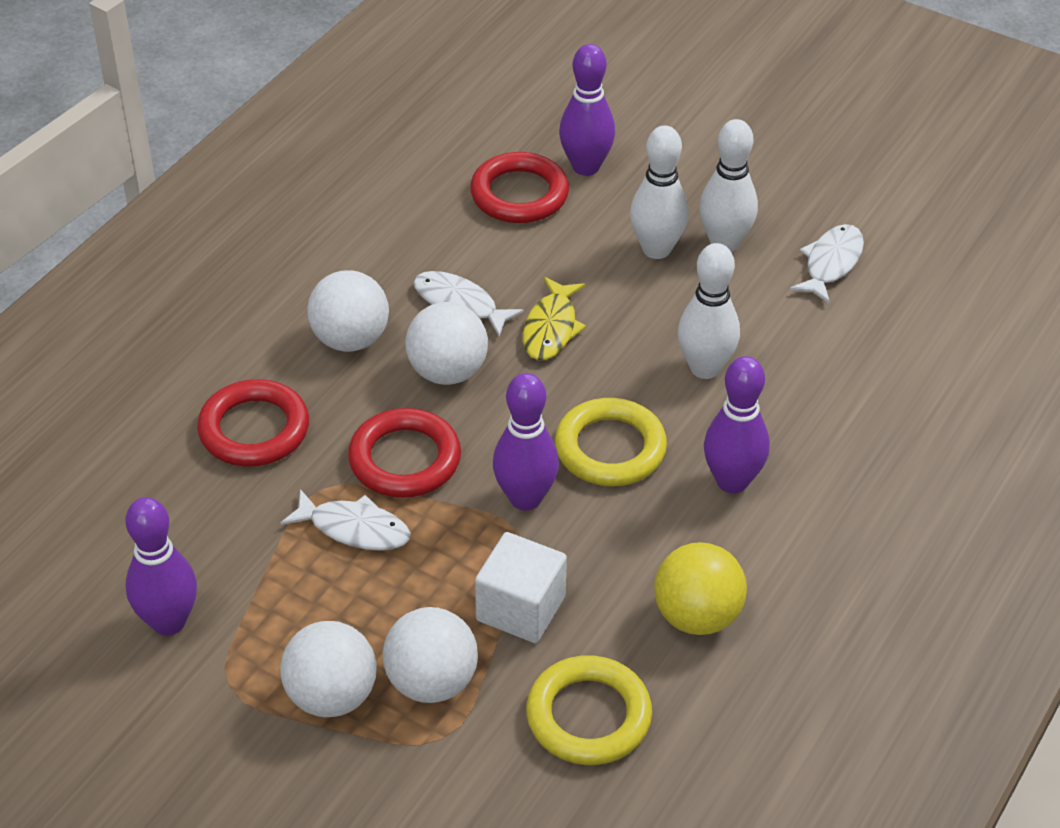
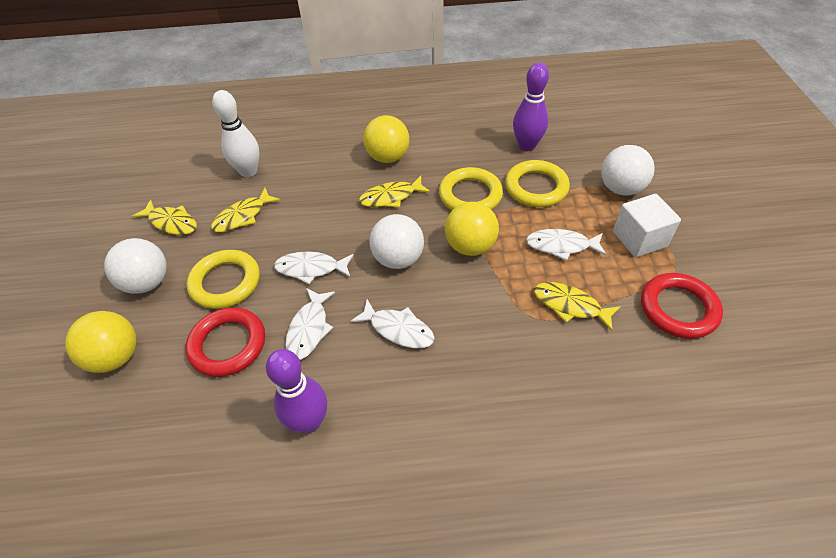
purple bowling pin: [125,497,197,636] [493,373,559,511] [559,44,615,176] [704,356,770,493] = 4 -> [266,349,327,433] [513,63,549,151] = 2
red ring: [197,379,309,467] [348,408,461,498] [470,152,569,223] = 3 -> [186,307,265,377] [641,273,723,339] = 2
white ball: [280,621,377,717] [307,270,389,352] [383,607,478,703] [405,302,488,385] = 4 -> [104,238,167,294] [369,214,424,269] [601,145,655,196] = 3
white bowling pin: [630,125,689,259] [678,243,740,379] [699,119,758,252] = 3 -> [212,90,259,177] = 1
white fish: [281,489,411,550] [413,271,524,337] [790,224,864,304] = 3 -> [274,252,353,284] [285,288,335,360] [351,299,435,348] [526,229,607,261] = 4
yellow ball: [654,542,747,635] = 1 -> [65,311,137,373] [363,115,409,163] [445,202,499,256] = 3
yellow fish: [523,277,586,360] = 1 -> [132,200,197,235] [211,188,281,232] [359,176,431,207] [534,282,621,331] = 4
yellow ring: [526,655,652,765] [555,398,667,486] = 2 -> [187,250,260,309] [439,167,503,210] [505,160,570,207] = 3

